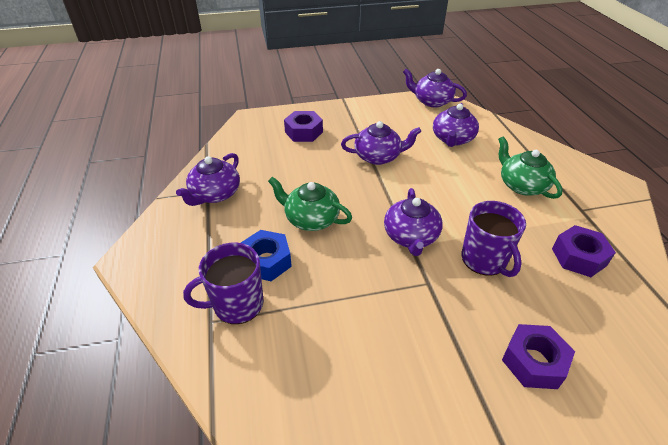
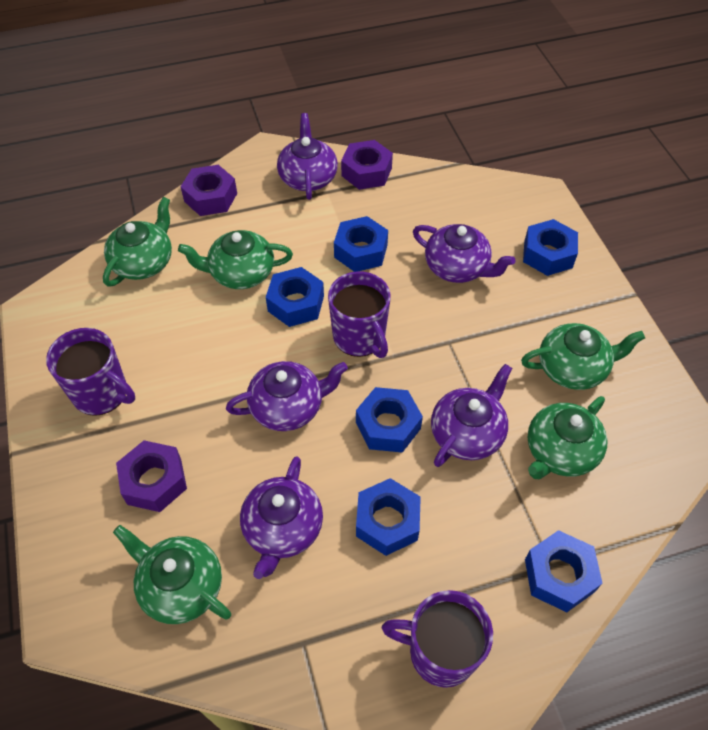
blue nut: [241,230,292,281] = 1 -> [266,267,324,327] [334,216,388,272] [356,387,423,453] [356,478,421,556] [523,219,578,276] [525,530,602,612] = 6
green teapot: [268,177,352,231] [498,136,563,199] = 2 -> [103,197,172,287] [113,525,231,624] [178,230,293,289] [521,323,645,390] [528,396,607,479] = 5
purple mug: [183,243,263,324] [462,201,526,277] = 2 -> [46,328,135,416] [328,271,391,358] [382,590,493,688] = 3

